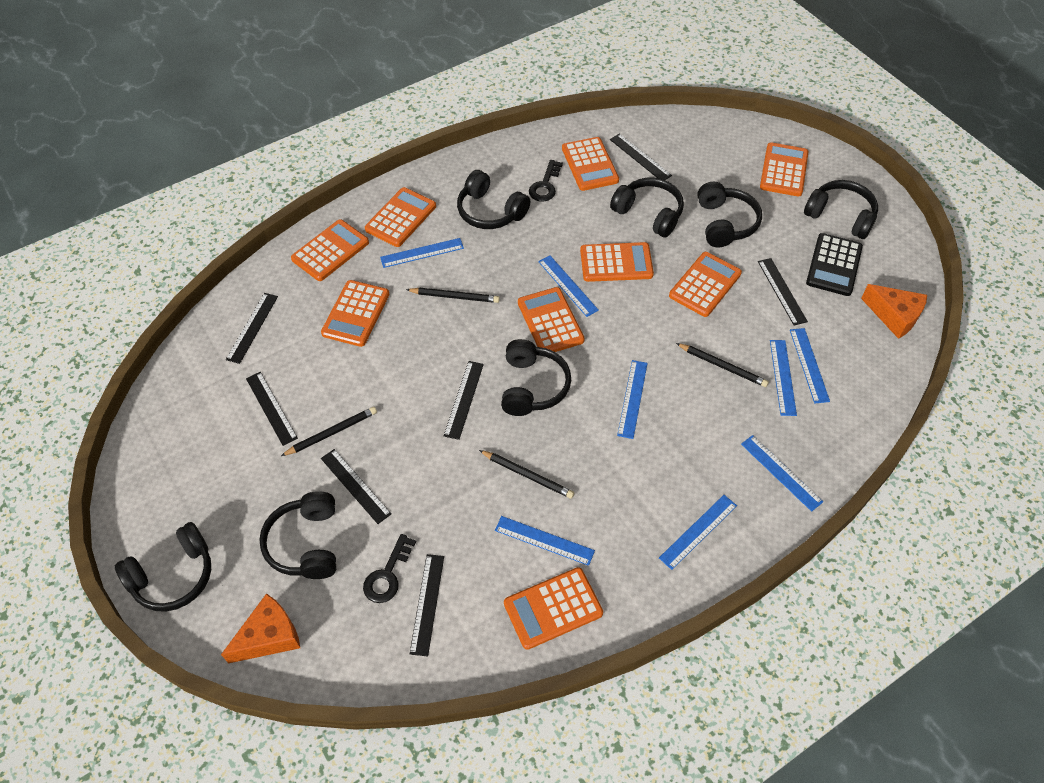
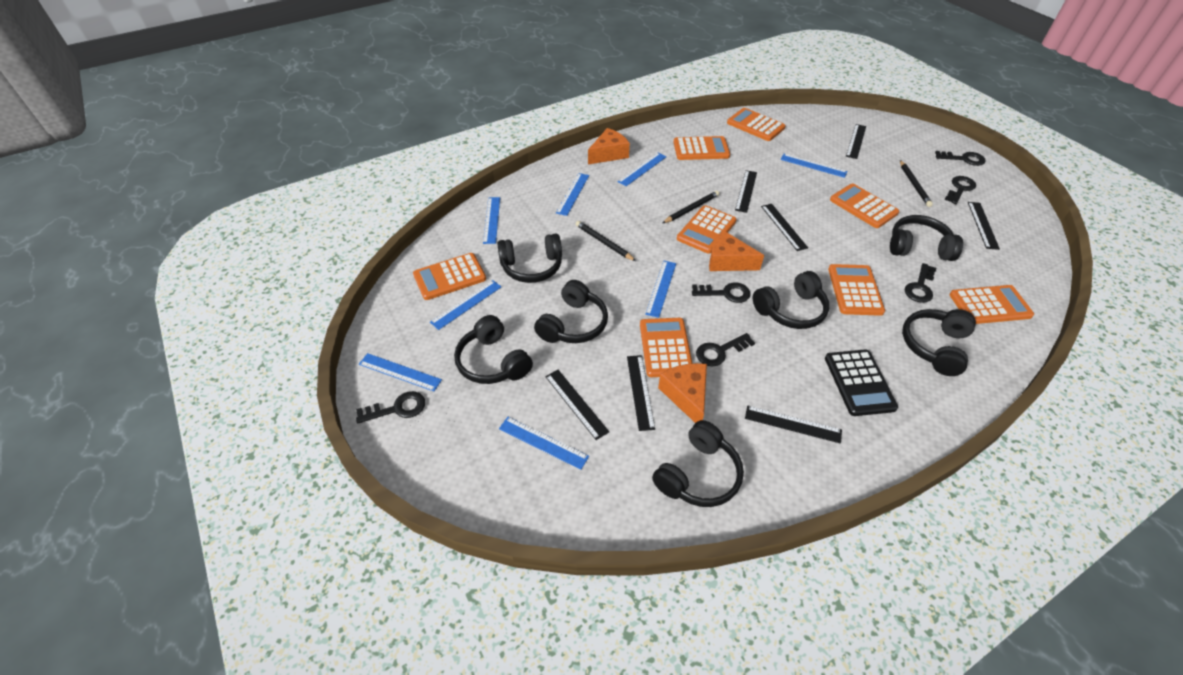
black key: [363,534,416,603] [529,160,563,202] = 2 -> [356,391,425,423] [692,282,750,303] [696,333,755,366] [904,263,936,303] [935,151,986,166] [944,176,976,204] = 6
black pencil: [281,407,377,456] [406,288,500,303] [479,450,574,499] [676,343,769,387] = 4 -> [576,221,636,261] [663,191,719,223] [900,160,933,207] = 3
orange calculator: [291,219,369,281] [321,280,389,347] [365,187,436,247] [504,567,603,650] [518,287,585,352] [562,137,619,191] [580,242,654,282] [669,252,742,317] [760,142,809,197] = 9 -> [413,253,486,300] [640,318,693,377] [673,136,730,160] [677,205,736,254] [727,108,786,141] [828,264,885,316] [830,184,899,228] [950,285,1034,324] = 8
orange cheese: [221,593,300,663] [861,284,927,339] = 2 -> [588,128,630,164] [658,363,707,423] [709,230,764,271] = 3

